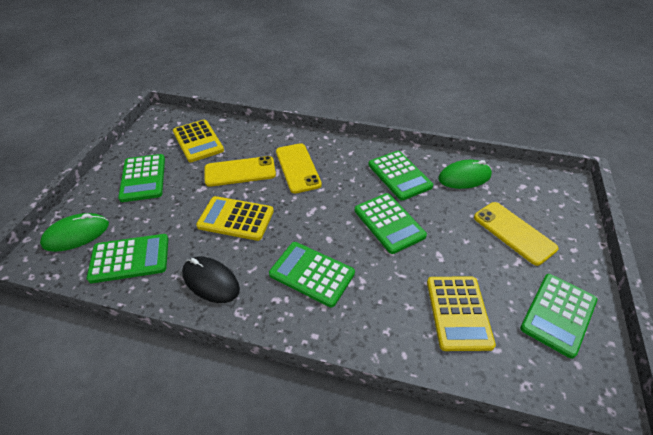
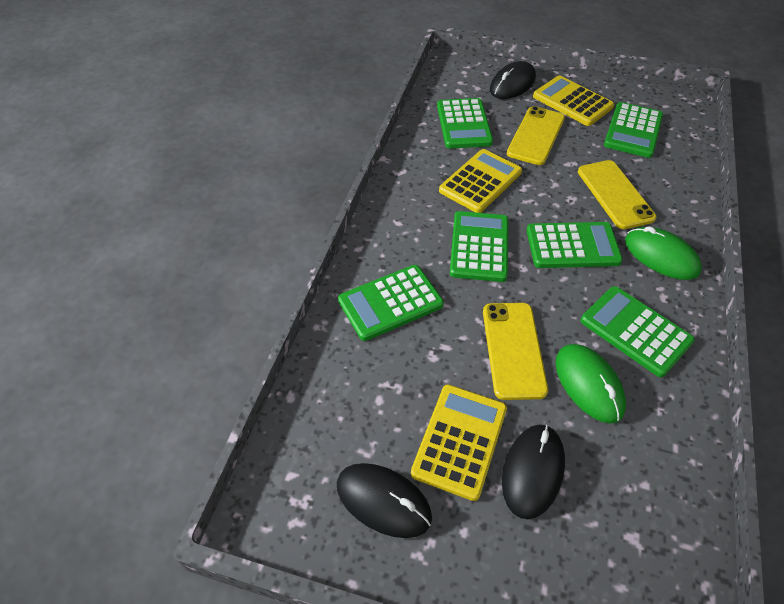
black mouse: [182,257,240,303] = 1 -> [337,463,432,538] [490,61,536,99] [502,424,565,519] = 3

